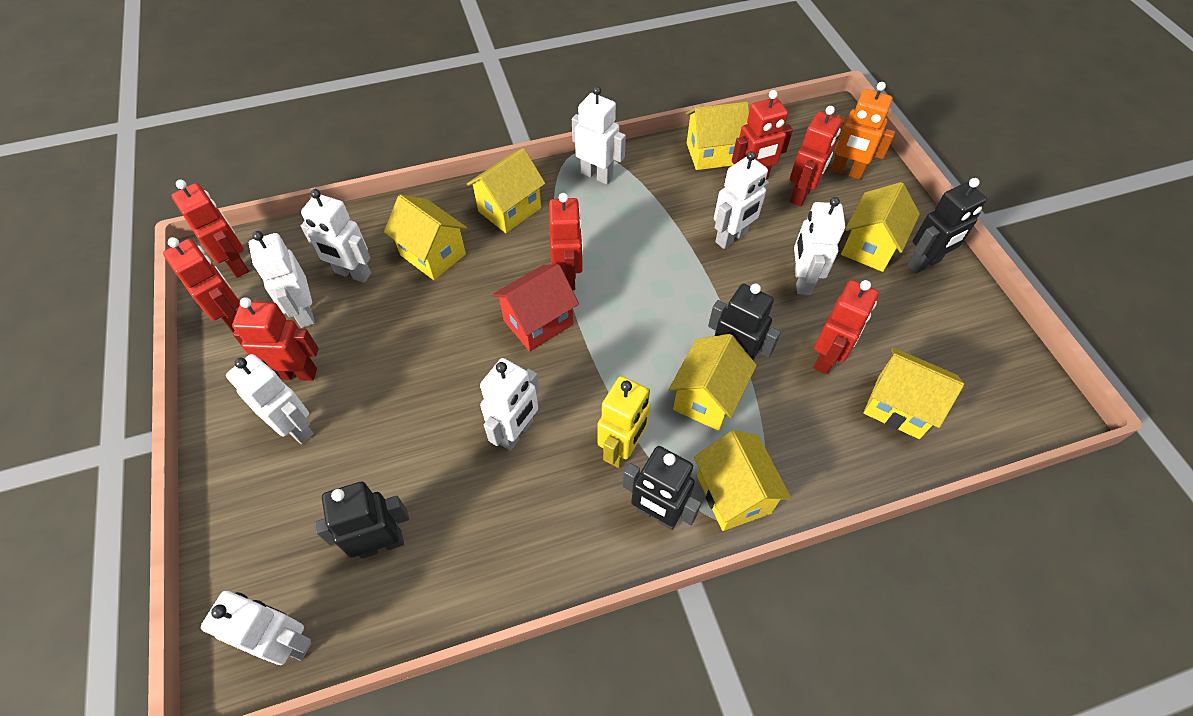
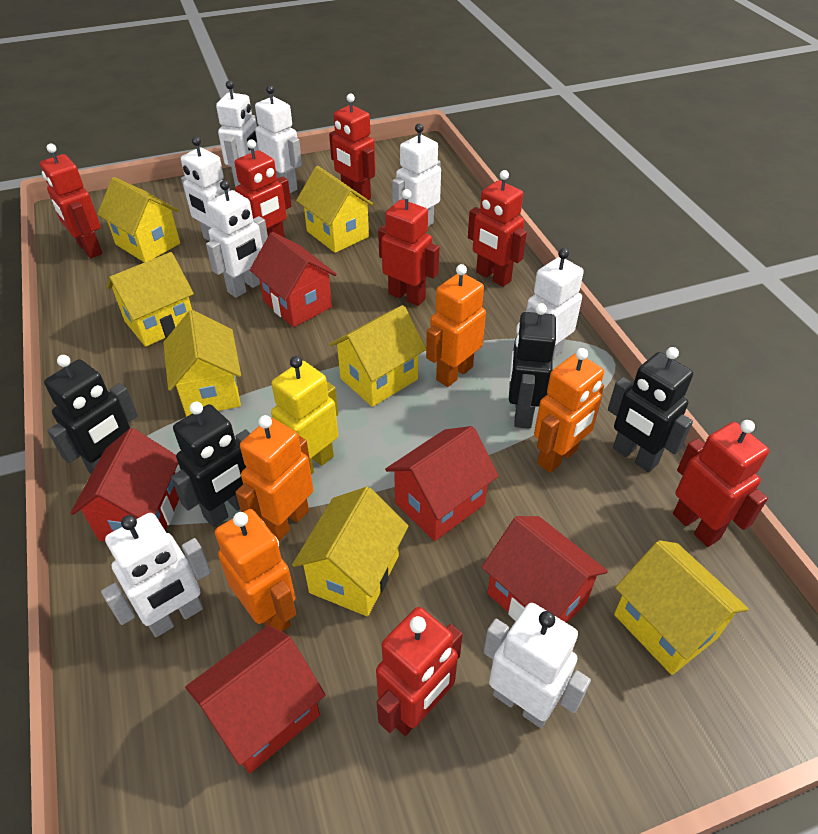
orange robot: [830,82,895,179] = 1 -> [215,509,296,632] [235,415,313,541] [426,264,486,387] [534,348,604,473] = 4
red house: [492,264,579,351] = 1 -> [71,428,179,541] [185,625,325,773] [250,232,337,327] [385,426,499,541] [481,516,608,623] = 5

